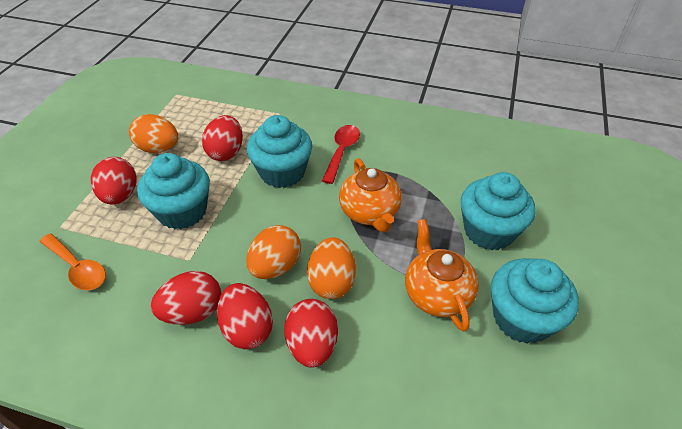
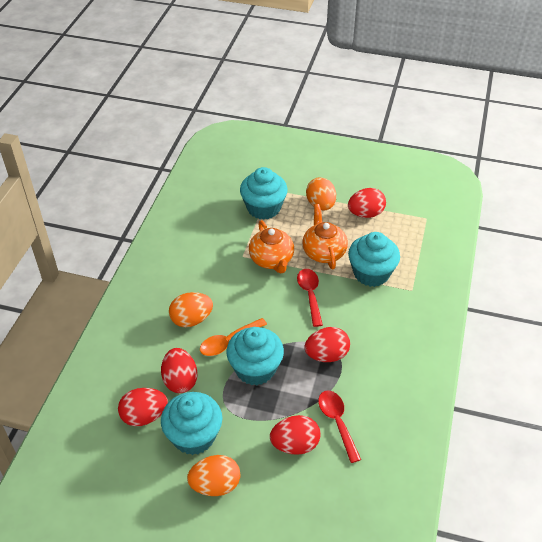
red spoon: [322,125,360,184] = 1 -> [297,269,323,327] [318,390,361,463] = 2

